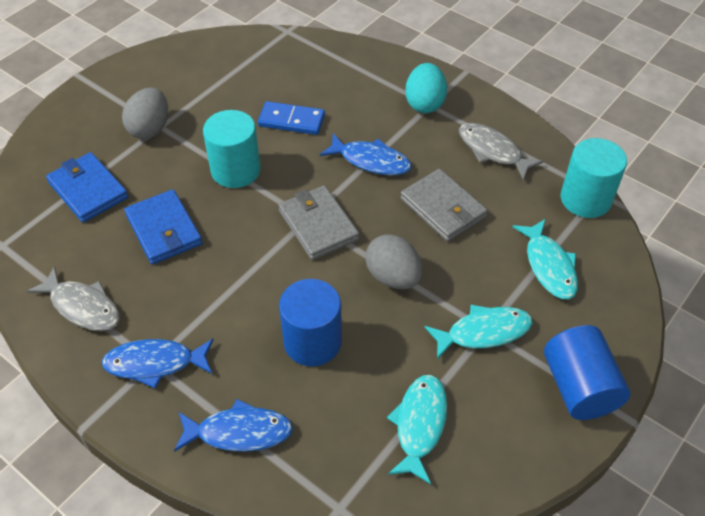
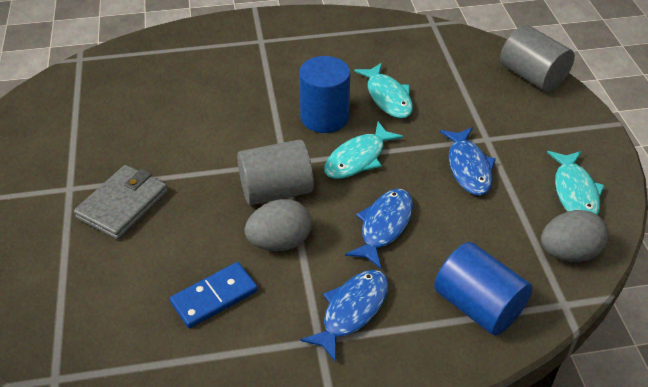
blue wallet: [46,152,128,223] [124,189,202,265] = 2 -> none = 0
grey cylinder: none = 0 -> [237,140,314,205] [500,25,575,92] = 2
grey fish: [27,266,120,331] [459,123,543,181] = 2 -> none = 0
grey wallet: [278,185,359,260] [400,169,488,241] = 2 -> [74,165,168,240] = 1
turquoise cylinder: [203,110,261,188] [561,138,627,218] = 2 -> none = 0
turquoise egg: [405,63,447,113] = 1 -> none = 0

